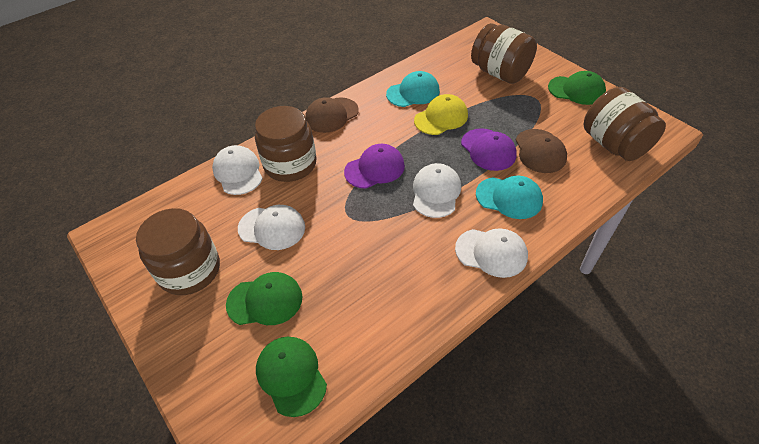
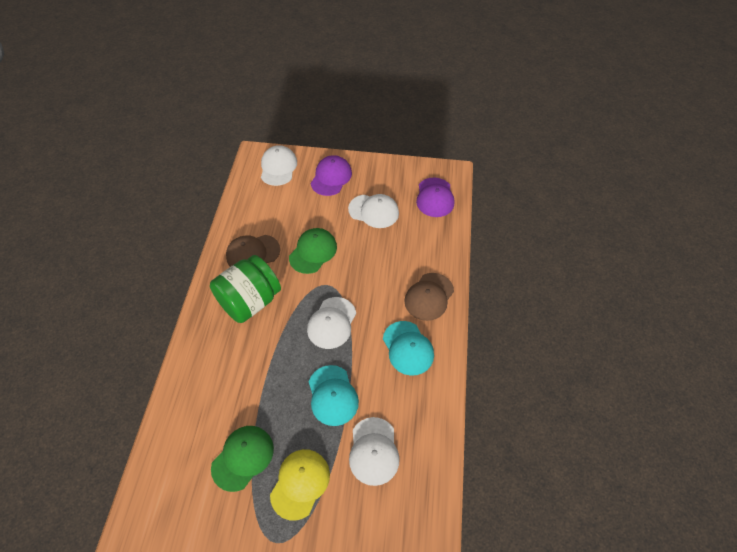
brown jar: [136,208,220,295] [255,106,317,182] [471,23,537,84] [584,87,666,161] = 4 -> none = 0
green cap: [226,272,303,325] [256,337,327,417] [548,71,606,105] = 3 -> [211,426,274,492] [289,228,337,274] = 2
green jar: none = 0 -> [210,255,281,323] = 1

